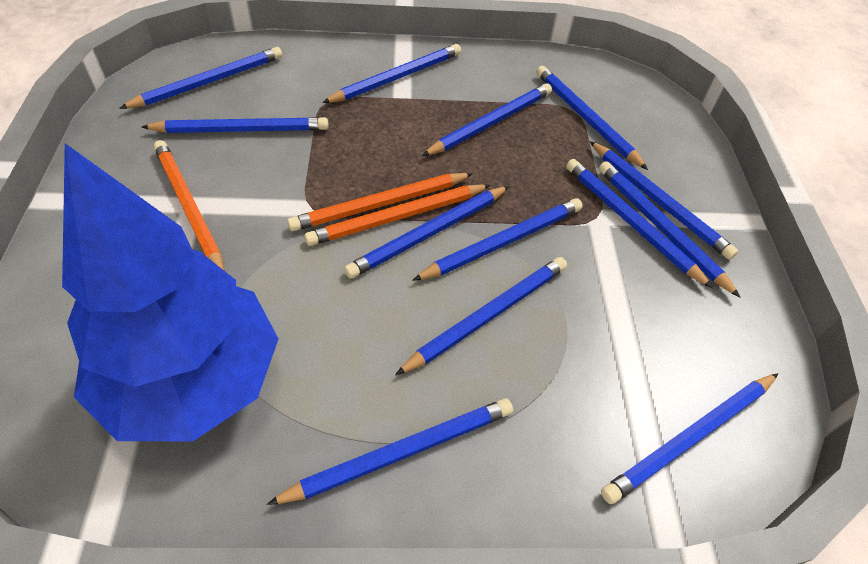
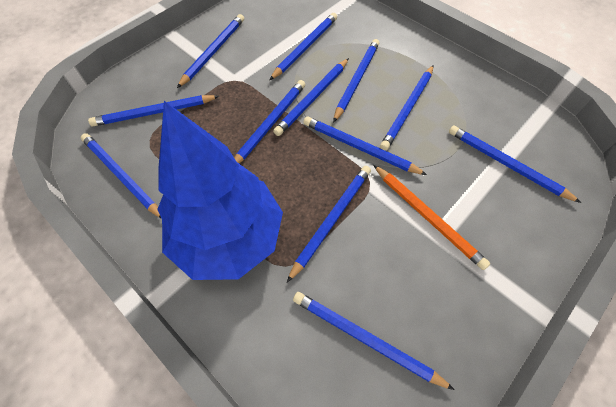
blue pencil: [119,47,282,109] [141,117,329,133] [267,398,513,505] [322,44,461,103] [344,186,509,279] [395,257,567,375] [412,198,583,281] [422,83,552,156] [536,66,648,170] [566,159,713,288] [590,141,738,260] [599,161,740,297] [601,373,778,504] = 13 -> [81,133,161,218] [88,95,219,127] [177,14,244,88] [234,80,305,163] [270,13,337,80] [273,58,349,136] [287,166,371,282] [293,292,455,390] [303,117,427,175] [333,39,380,123] [380,65,434,151] [449,126,581,203] = 12
orange pencil: [154,140,225,271] [287,173,473,231] [304,184,490,246] = 3 -> [373,165,490,270] = 1

